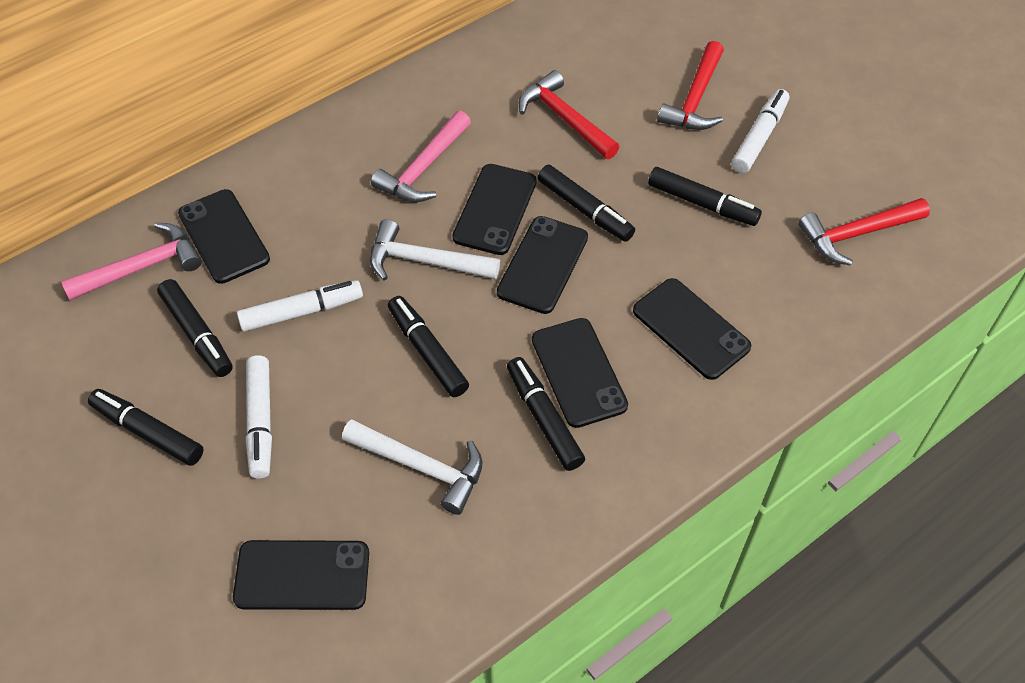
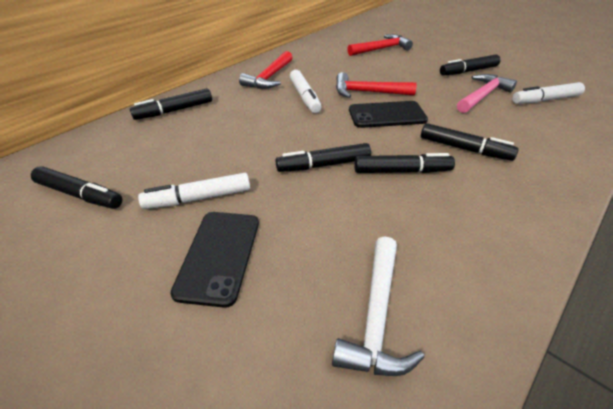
black phone: [178,189,270,284] [233,540,369,610] [452,164,537,255] [497,216,588,314] [532,318,628,428] [633,278,751,380] = 6 -> [170,212,259,308] [349,101,428,128] = 2
pink hammer: [61,222,202,301] [371,111,471,202] = 2 -> [457,74,517,113] = 1
white hammer: [342,419,483,515] [370,219,500,281] = 2 -> [332,236,425,376] = 1

